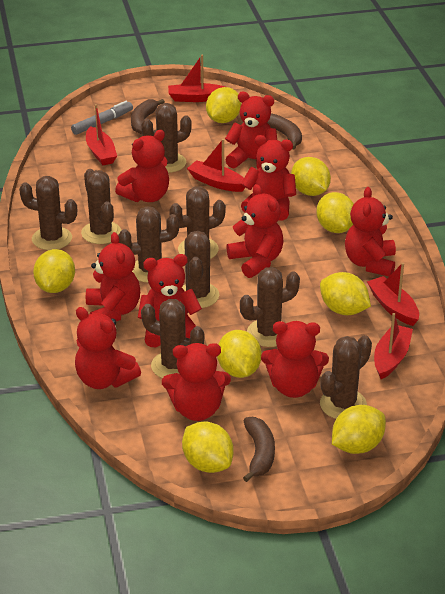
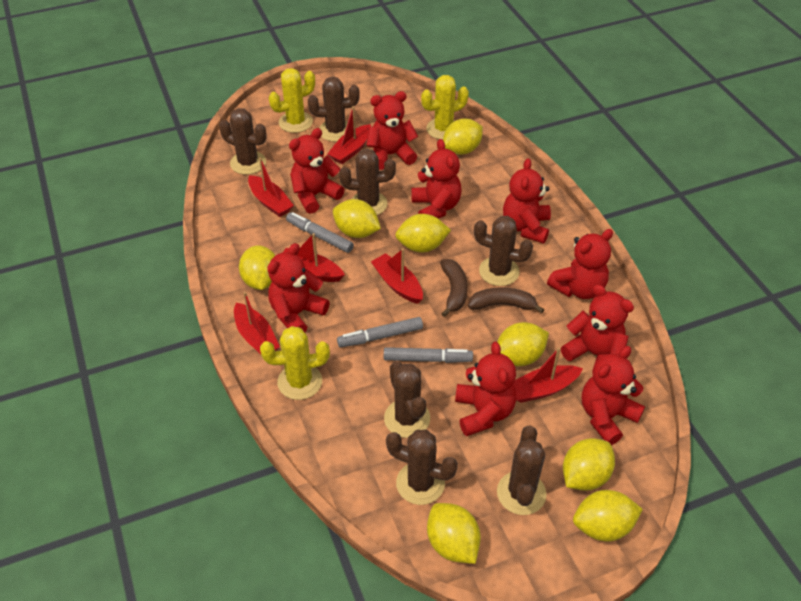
brown banana: [131,99,165,134] [243,417,275,482] [267,114,302,149] = 3 -> [440,259,468,317] [468,287,544,314] = 2
brown cactus: [19,176,77,250] [81,169,121,244] [118,207,179,283] [141,103,192,173] [141,299,204,378] [169,187,226,259] [182,231,219,308] [240,267,300,347] [320,335,372,419] = 9 -> [219,108,267,175] [308,77,360,142] [339,149,396,215] [384,361,430,438] [386,430,458,505] [474,216,533,286] [497,425,546,515] = 7
grey marker: [71,101,133,135] = 1 -> [286,212,354,253] [337,317,423,347] [384,347,473,363] = 3
red boat: [86,104,117,165] [168,55,225,102] [187,139,245,192] [367,263,419,326] [374,313,413,379] = 5 -> [234,292,280,355] [248,158,294,217] [283,233,345,282] [327,106,371,164] [371,248,423,304] [513,347,583,403] = 6
red teddy bear: [75,307,141,389] [86,232,140,321] [115,130,169,202] [138,254,202,347] [162,343,231,421] [225,92,277,169] [226,184,284,278] [241,135,296,221] [261,321,329,398] [345,187,396,276] = 10 -> [267,243,330,333] [289,128,345,214] [366,91,418,170] [411,139,462,219] [455,342,516,436] [503,158,551,244] [547,229,613,299] [561,284,634,372] [582,346,645,445] = 9
yellow cactus: none = 0 -> [260,326,330,400] [269,68,315,133] [421,75,469,140] = 3

